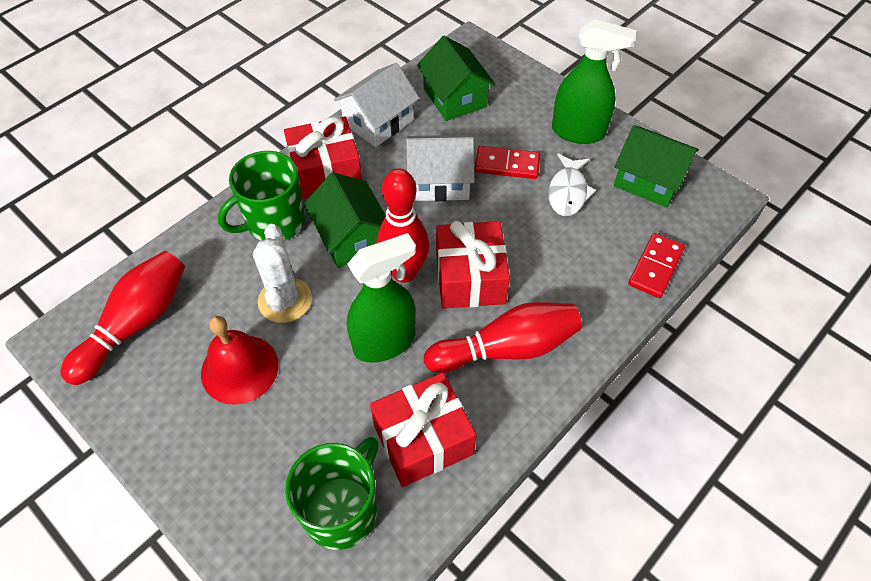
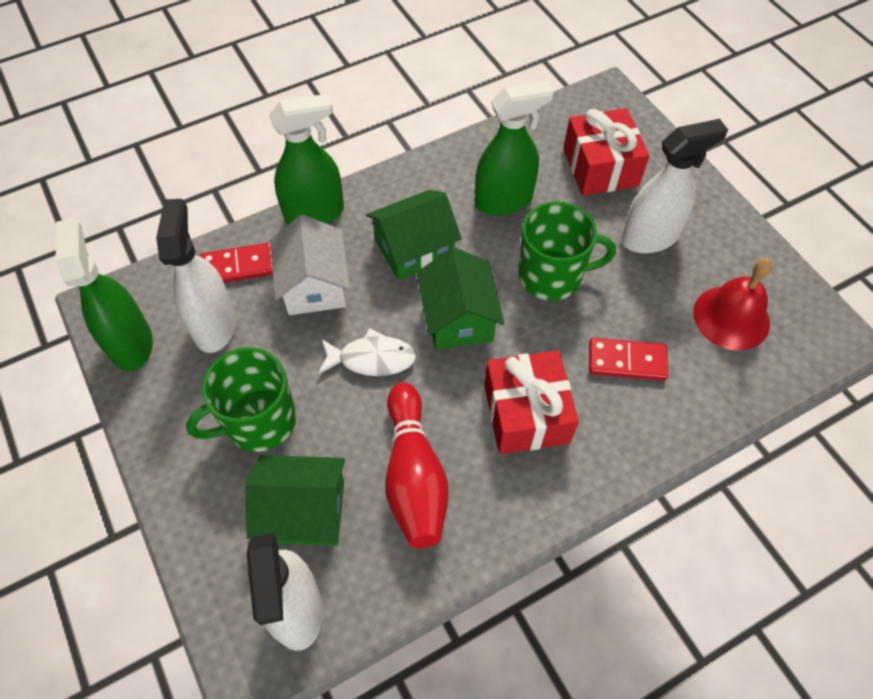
green spray bottle: [347,233,416,363] [552,19,636,144] = 2 -> [56,218,153,371] [269,94,344,224] [475,81,554,216] = 3
red bowling pin: [60,251,185,385] [376,168,429,283] [424,302,582,373] = 3 -> [385,382,448,548] = 1
red gift: [284,116,362,199] [370,373,476,487] [436,221,510,309] = 3 -> [484,350,579,454] [563,108,649,196] = 2
white cactus: [253,224,312,323] = 1 -> none = 0
white house: [334,63,419,147] [406,135,474,201] = 2 -> [270,214,350,315] = 1
white spray bottle: none = 0 -> [156,199,236,353] [247,533,323,651] [622,119,728,253] = 3

